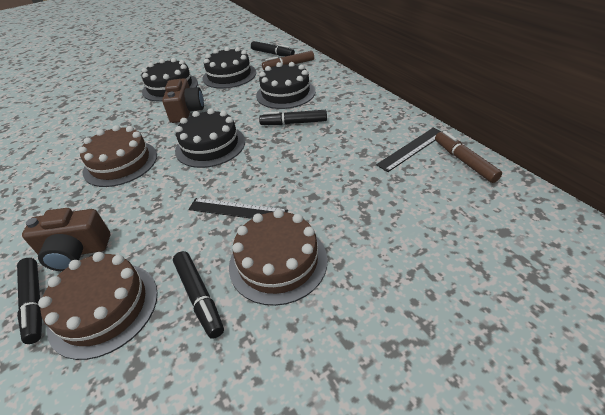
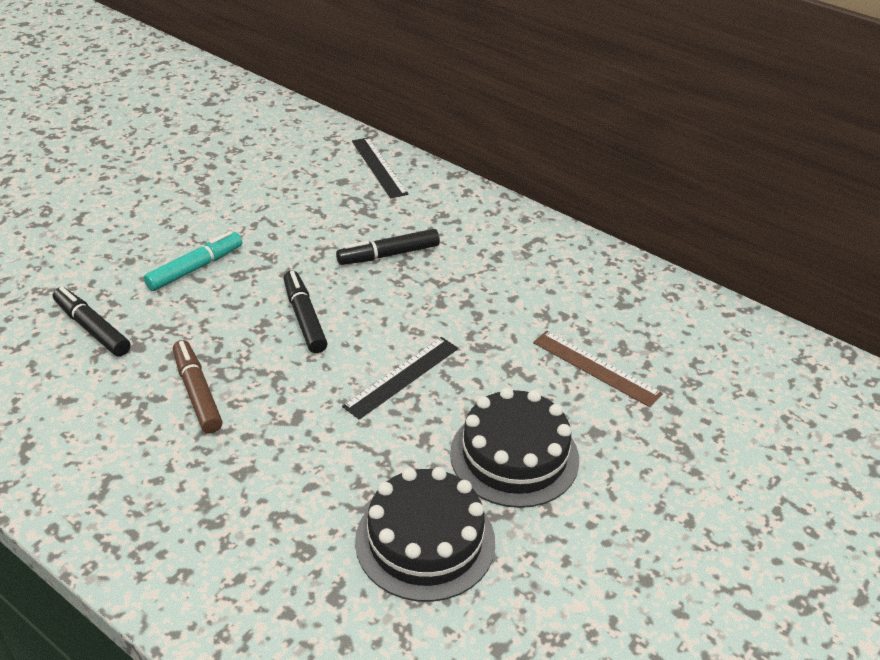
black cake: [141,58,198,101] [175,108,245,168] [203,47,256,89] [256,62,315,109] = 4 -> [355,467,495,602] [450,387,579,508] = 2
black marker: [17,258,42,344] [173,251,224,339] [251,41,295,56] [259,110,327,125] = 4 -> [53,287,130,356] [283,271,328,353] [336,229,440,265] = 3
brown cake: [38,252,158,360] [78,125,157,187] [229,209,328,306] = 3 -> none = 0
brown camera: [22,208,110,271] [162,78,204,123] = 2 -> none = 0
brown marker: [262,51,314,70] [435,131,502,183] = 2 -> [173,340,223,433] = 1
brown ruler: none = 0 -> [533,331,663,407] = 1
turquoise marker: none = 0 -> [144,231,242,291] = 1

